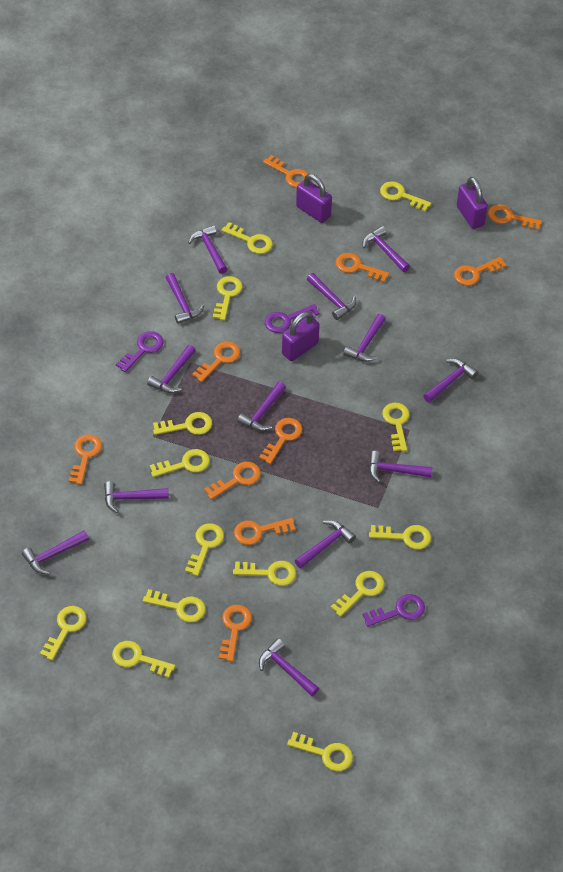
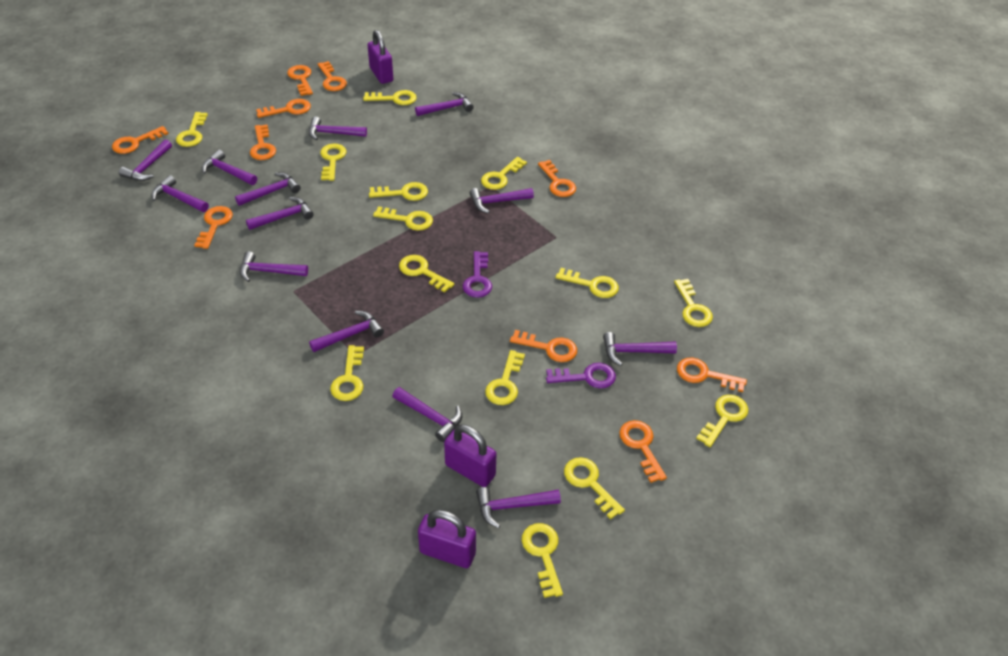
purple key: [116,331,164,372] [265,304,320,333] [363,594,425,627] = 3 -> [463,251,492,298] [546,363,616,388] = 2

